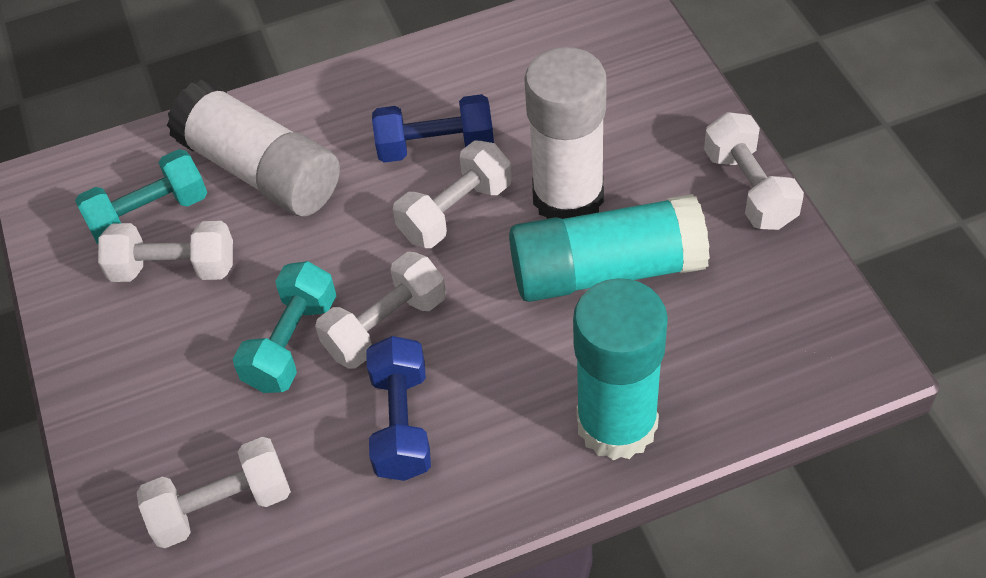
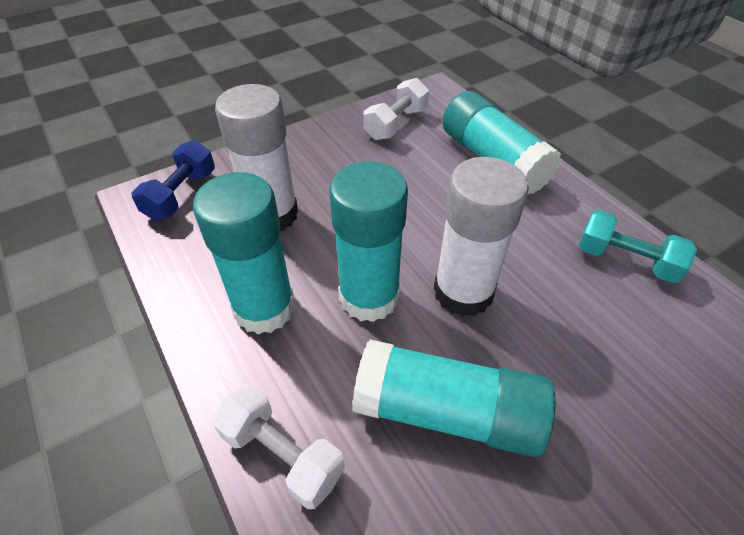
blue dumbbell: [366,336,431,481] [372,94,494,163] = 2 -> [132,140,215,221] = 1
turquoise dumbbell: [75,149,207,244] [233,261,336,393] = 2 -> [578,210,697,284] = 1
turquoise glue stick: [509,194,710,302] [573,278,668,460] = 2 -> [193,172,295,335] [329,161,408,322] [352,340,556,457] [442,91,561,194] = 4
white dumbbell: [98,221,233,282] [137,437,291,548] [315,252,446,369] [393,141,512,248] [704,112,804,230] = 5 -> [213,384,345,509] [363,78,429,140] = 2

